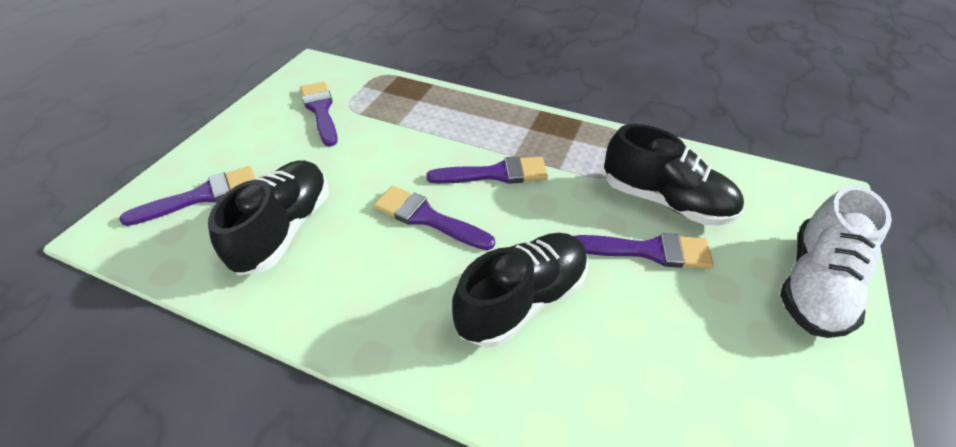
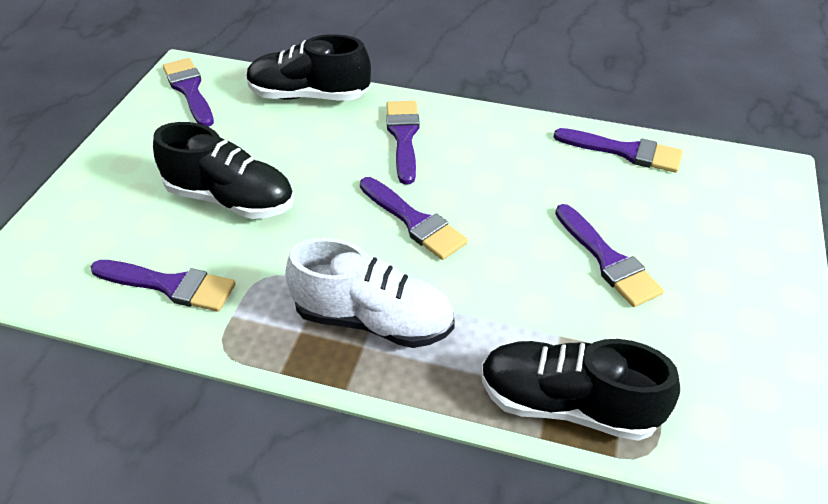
purple brush: [119,166,255,226] [300,81,338,147] [374,186,495,250] [426,156,548,184] [574,233,714,269] = 5 -> [91,260,236,312] [163,58,214,127] [360,177,468,260] [386,101,420,185] [554,128,683,173] [555,204,664,307] = 6

